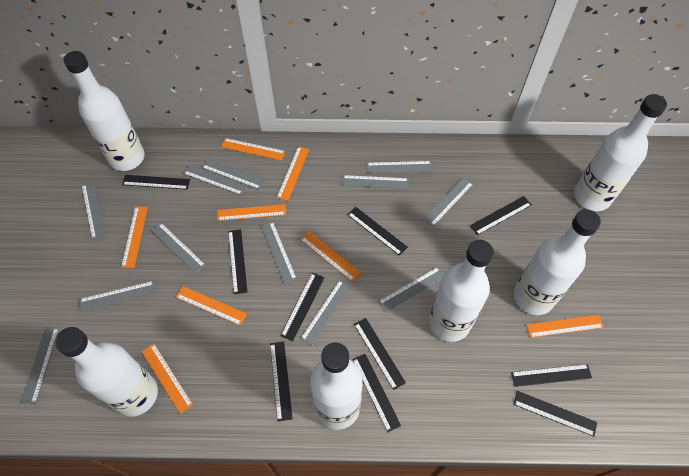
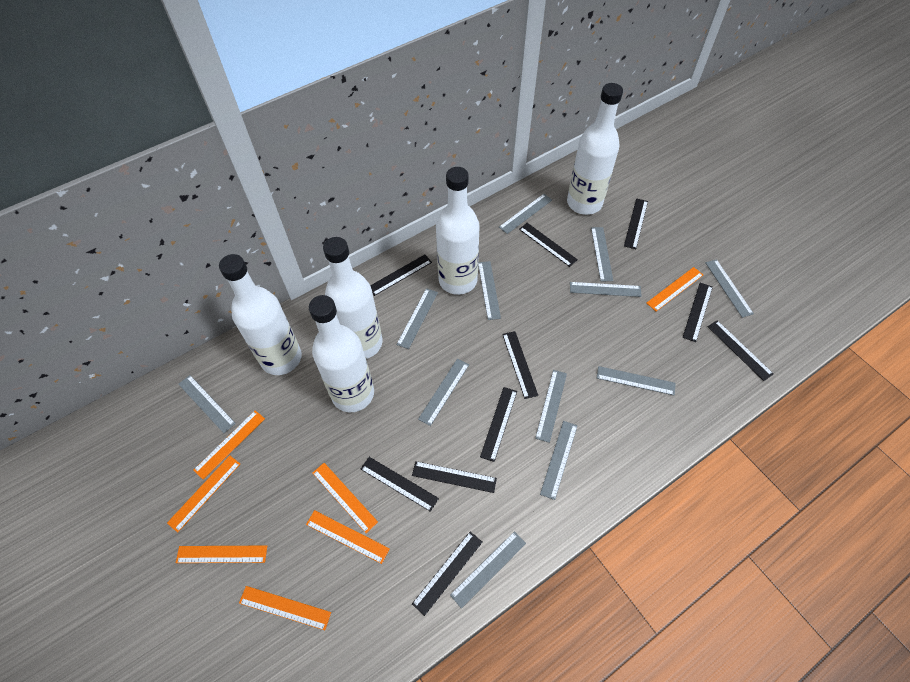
orange ruler: [121,206,148,268] [141,343,193,414] [176,286,247,326] [217,204,286,221] [221,138,285,161] [277,146,309,201] [300,231,361,282] [526,315,604,338] = 8 -> [167,456,240,533] [176,546,267,563] [193,410,265,479] [239,586,331,630] [306,510,390,564] [313,463,378,533] [647,267,703,311] = 7
white bottle: [55,327,158,417] [64,51,145,171] [310,343,363,430] [429,240,494,342] [514,209,601,315] [574,94,667,211] = 6 -> [219,254,302,375] [309,295,374,412] [323,237,382,359] [436,167,480,295] [567,83,623,215] = 5

